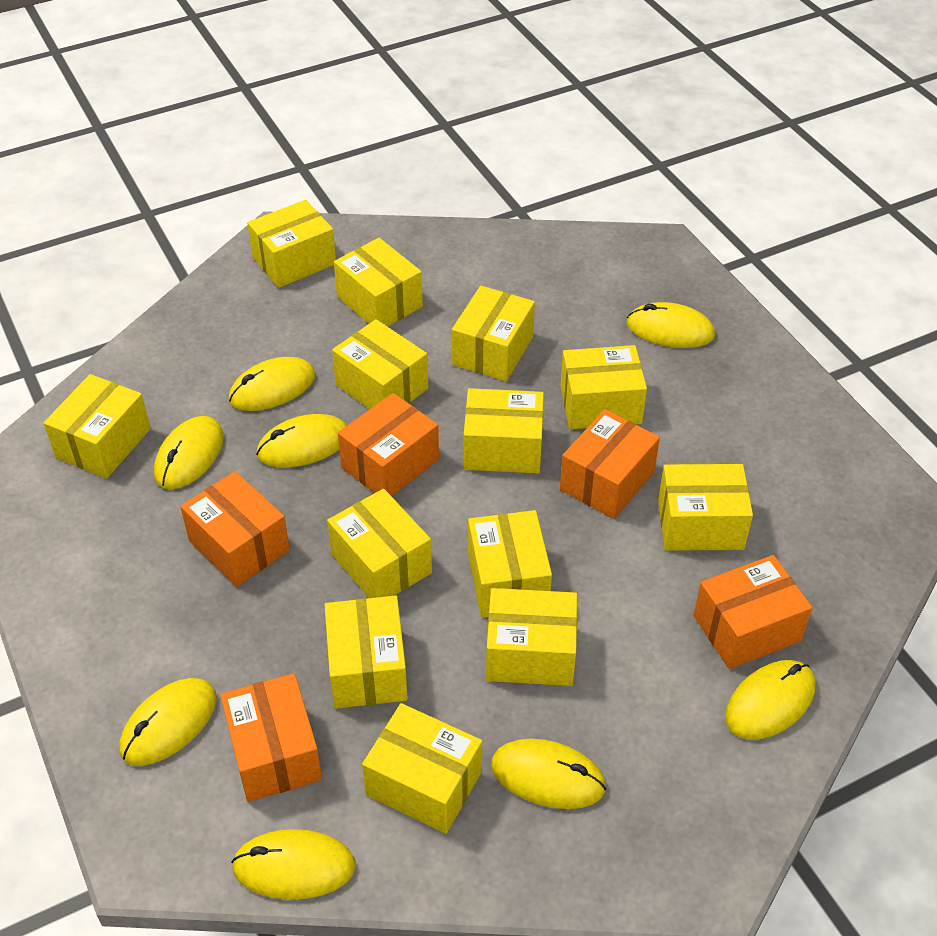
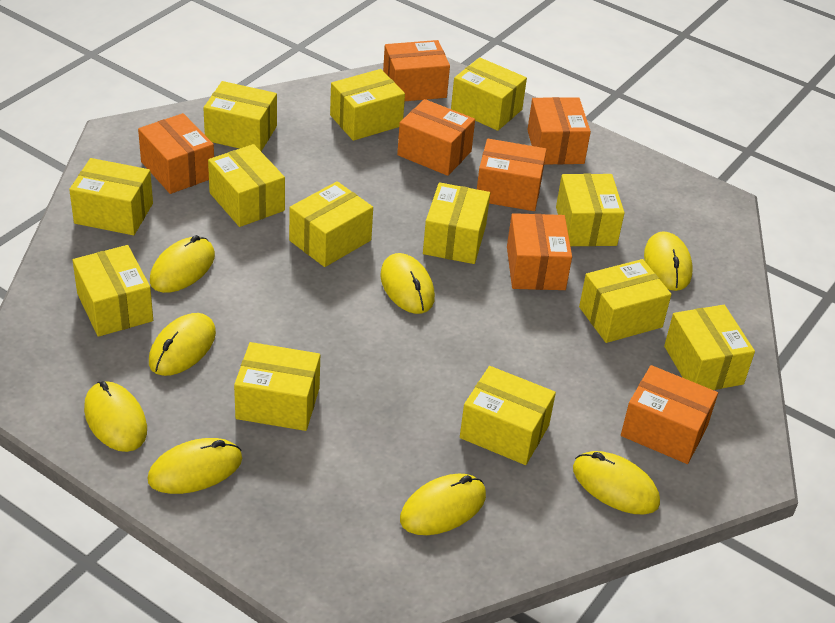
orange box: [180,471,290,587] [220,673,322,802] [338,393,439,496] [560,409,660,519] [694,555,812,669] = 5 -> [138,113,214,194] [383,40,450,101] [397,99,475,176] [477,139,547,211] [507,213,572,290] [527,97,591,164] [621,365,718,464] = 7

